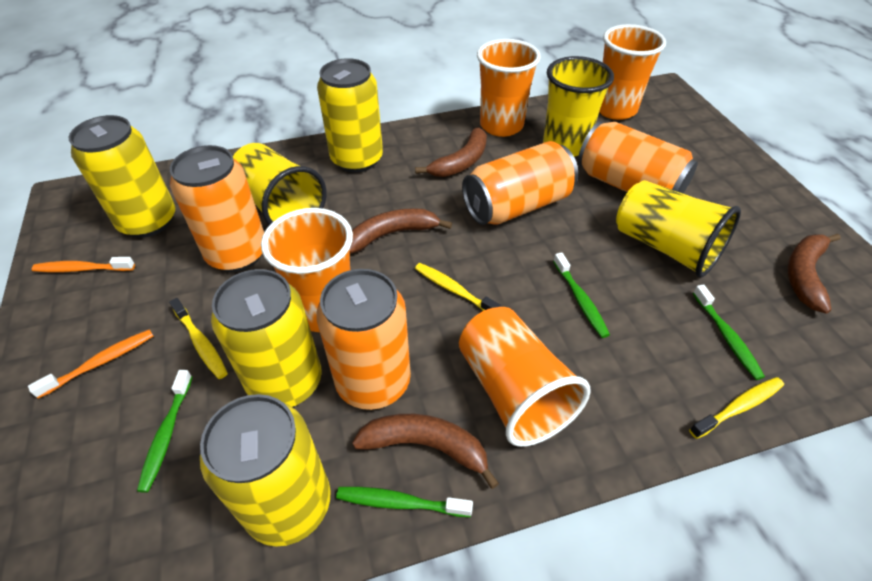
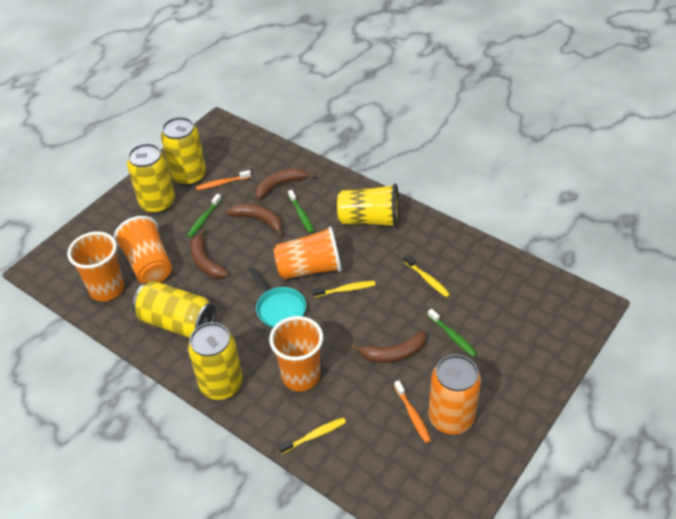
green toothbrush: [137,370,192,493] [336,487,473,517] [553,252,610,338] [693,284,765,380] = 4 -> [187,194,222,237] [288,190,314,233] [428,309,477,357] = 3
orange can: [170,145,264,272] [316,269,411,410] [462,141,578,225] [578,121,698,194] = 4 -> [428,355,481,434] = 1
turquoise pan: none = 0 -> [249,267,306,328] = 1
yellow cup: [233,143,327,225] [543,56,614,157] [616,180,741,277] = 3 -> [337,183,399,228] = 1

